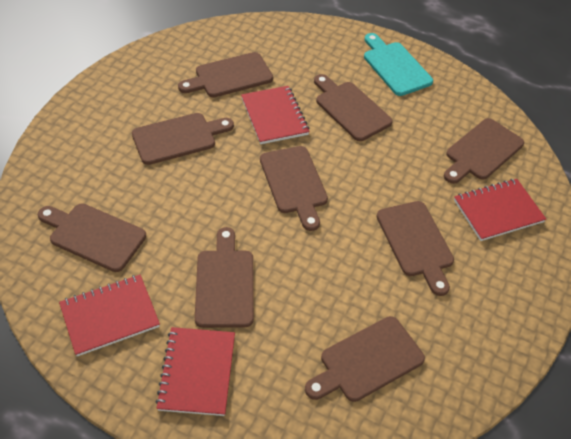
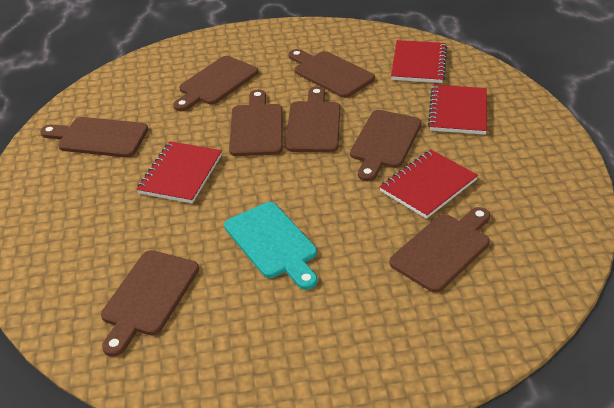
brown cutting board: [38,203,146,272] [132,113,234,165] [178,52,273,97] [195,227,254,328] [260,146,328,231] [305,316,425,402] [314,74,393,141] [376,201,454,296] [444,118,524,184] = 9 -> [40,117,148,158] [101,250,199,357] [173,56,258,111] [229,90,283,156] [285,87,340,153] [289,49,375,98] [350,110,422,181] [389,207,490,293] = 8

